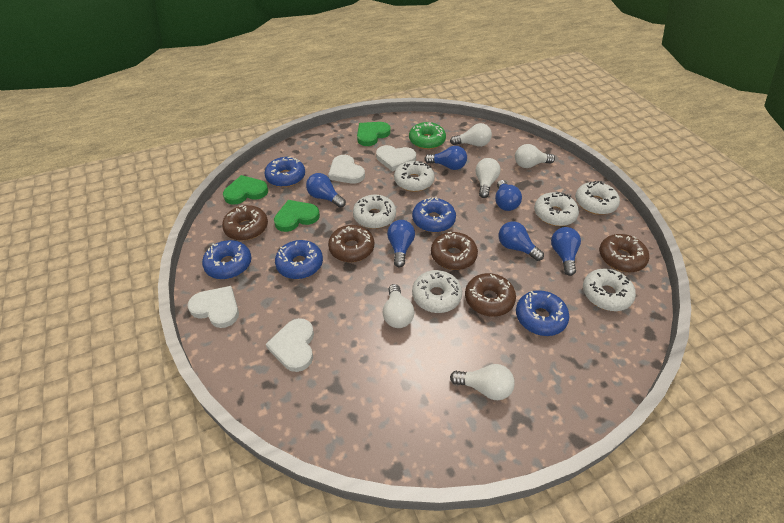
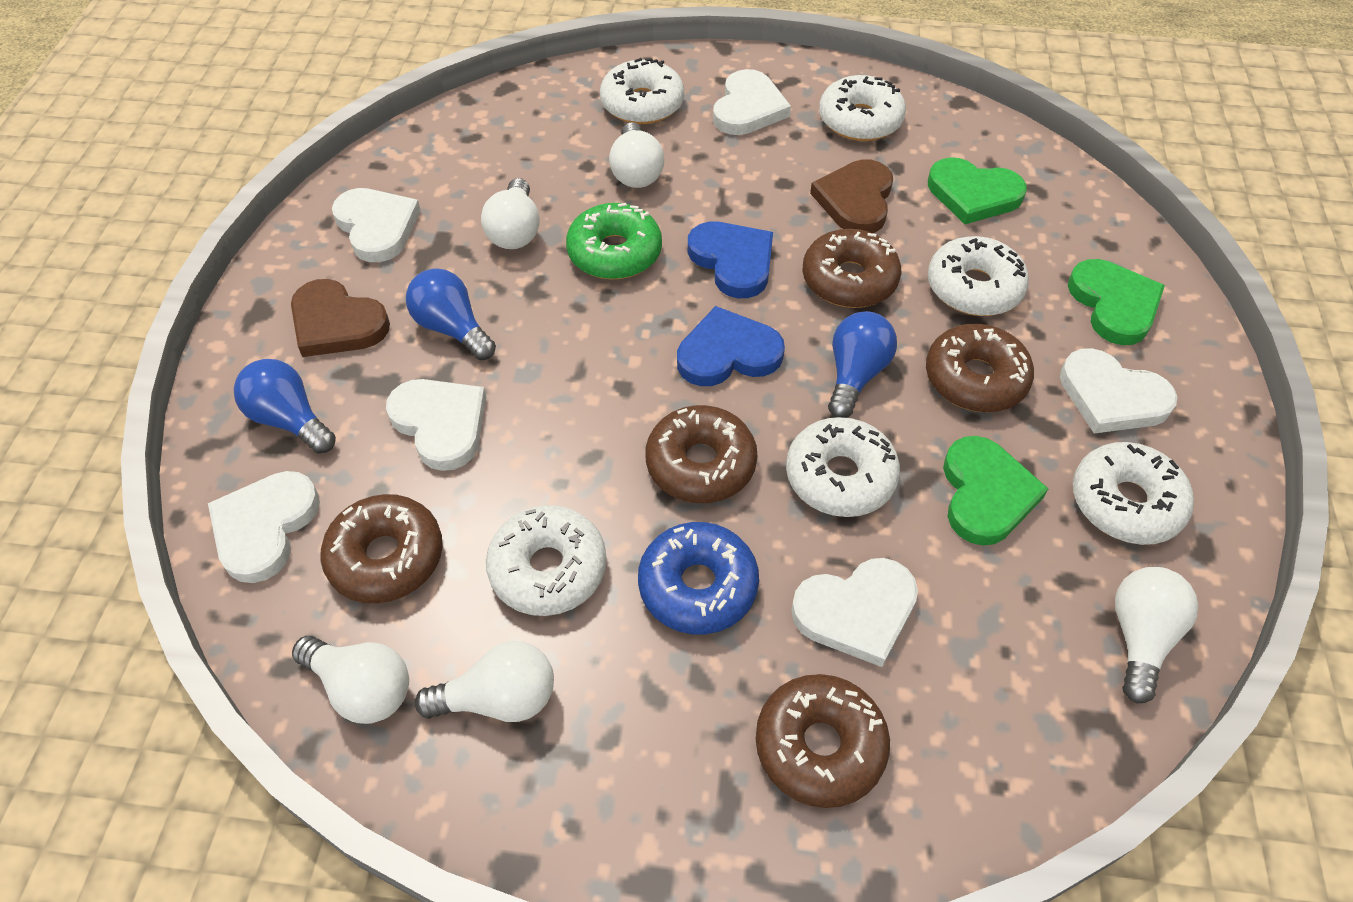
blue donut: [202,240,251,279] [265,157,305,187] [275,240,323,279] [412,197,456,232] [516,290,569,336] = 5 -> [638,522,759,634] = 1
blue heart: none = 0 -> [677,306,785,386] [688,221,773,298] = 2
blue light bulb: [306,173,346,208] [387,220,415,267] [425,146,467,170] [495,180,522,211] [499,221,544,261] [551,227,581,276] = 6 -> [234,359,336,454] [406,268,496,360] [828,311,897,418] = 3
brown heart: none = 0 -> [291,279,390,357] [810,159,893,233] = 2
white heart: [187,286,239,328] [266,318,314,372] [328,155,365,184] [376,145,416,172] = 4 -> [208,471,320,583] [332,188,421,262] [386,379,486,471] [713,69,791,135] [791,558,918,667] [1060,348,1177,434] = 6

